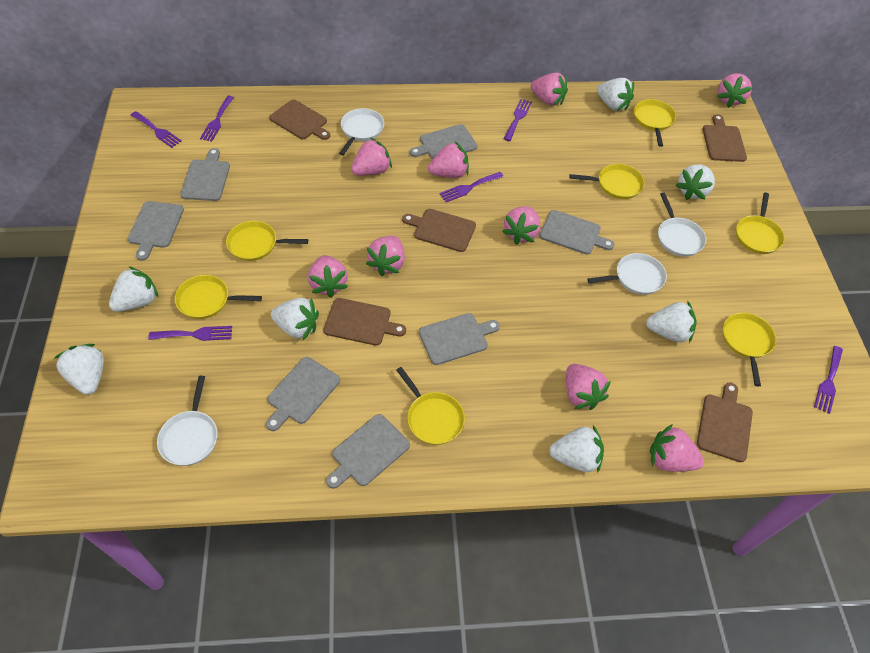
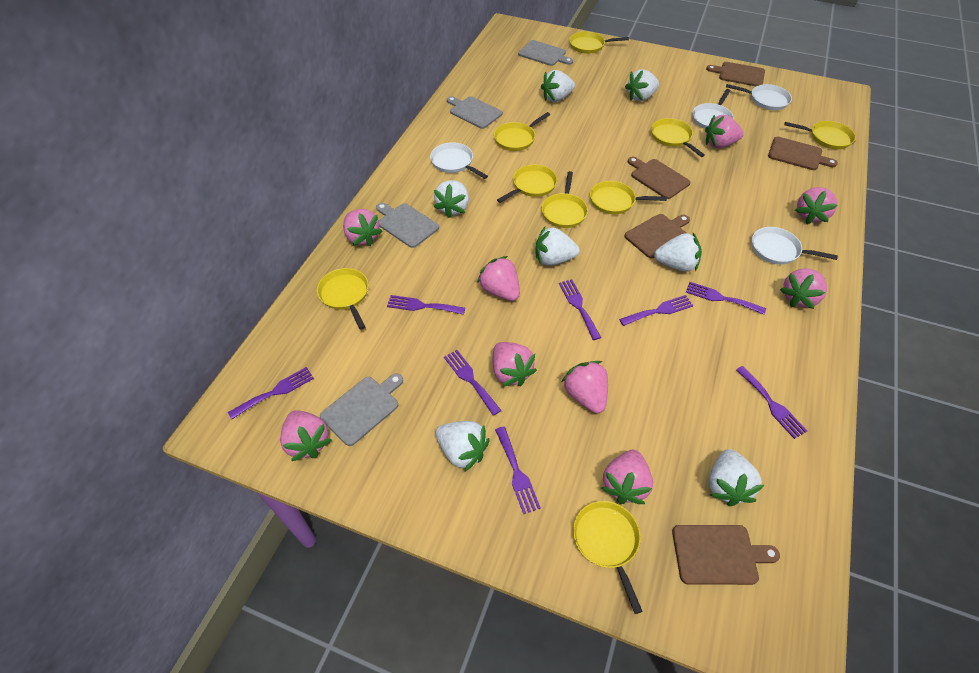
grey cutting board: [128,201,184,261] [180,148,230,201] [266,357,340,431] [326,414,410,489] [410,124,477,160] [419,313,500,365] [540,210,615,254] = 7 -> [320,373,403,446] [376,203,439,248] [447,96,503,129] [518,40,573,66] = 4
purple fork: [131,111,182,148] [148,326,232,341] [200,96,234,142] [440,172,504,202] [504,99,532,141] [814,346,843,414] = 6 -> [228,367,314,419] [387,295,465,315] [444,350,501,416] [495,426,541,514] [559,279,601,340] [619,295,694,326] [686,282,766,315] [736,366,807,439] = 8
yellow pan: [175,275,262,319] [226,221,308,261] [396,367,465,445] [569,164,645,199] [634,99,676,147] [723,312,776,386] [736,193,785,254] = 7 -> [317,268,369,329] [494,112,550,151] [497,165,557,203] [542,171,588,228] [569,31,629,54] [573,501,643,614] [590,181,667,214] [651,118,705,157] [784,121,856,149] = 9

